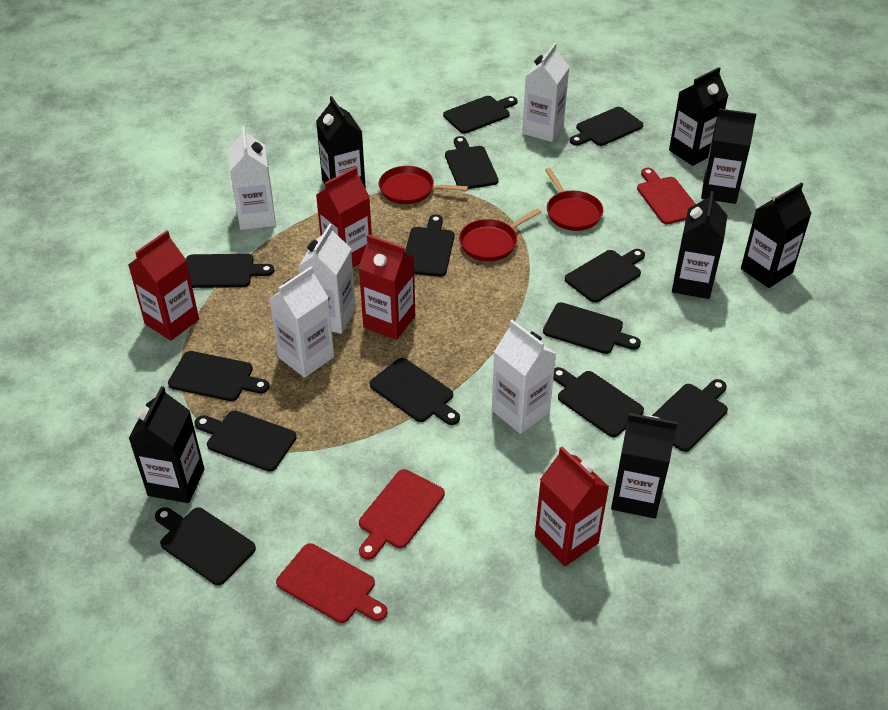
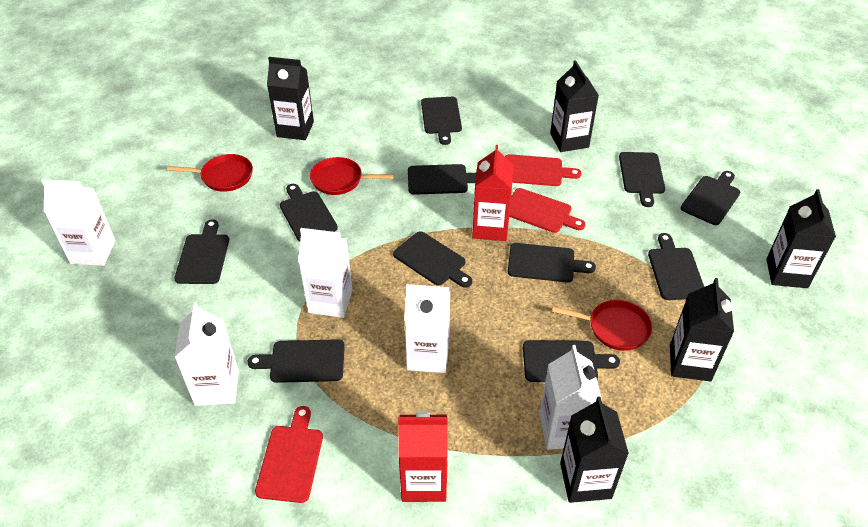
black carton: [128,386,204,503] [316,96,366,189] [611,413,677,518] [669,67,729,166] [672,191,727,299] [701,108,757,204] [741,182,812,288] = 7 -> [267,57,314,140] [550,60,599,152] [560,396,629,503] [670,278,734,381] [766,189,836,288] = 5
black cutting board: [155,507,256,585] [168,351,270,401] [186,254,275,288] [194,410,297,472] [370,358,460,425] [405,214,454,277] [443,96,518,134] [445,136,498,189] [543,302,641,354] [553,367,644,437] [565,249,645,303] [570,107,643,146] [652,379,728,452] = 13 -> [174,219,229,284] [248,339,345,383] [280,184,338,242] [393,231,472,288] [408,164,476,195] [421,97,462,145] [508,243,596,283] [523,340,620,382] [619,152,665,207] [648,233,704,300] [681,171,740,225] = 11
red carton: [129,230,199,341] [316,167,372,267] [359,234,415,340] [535,447,609,567] = 4 -> [398,411,448,502] [472,145,514,241] = 2

